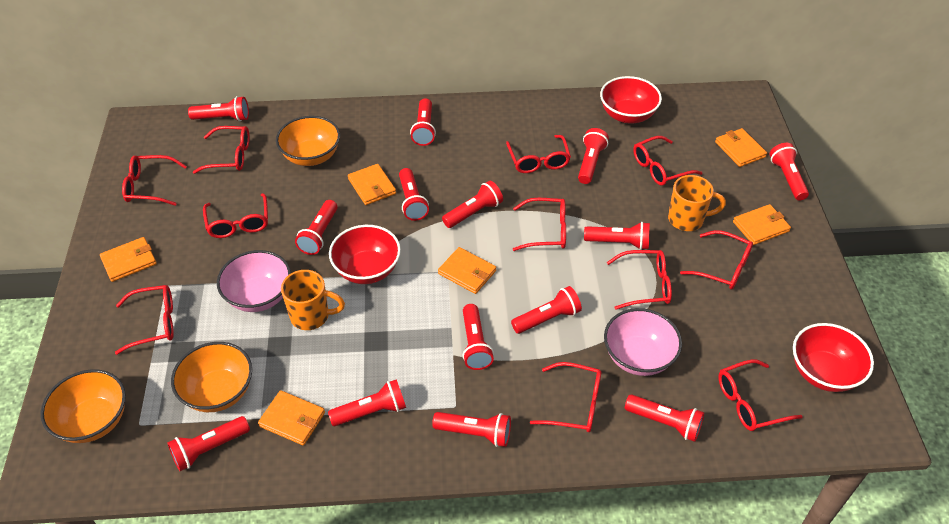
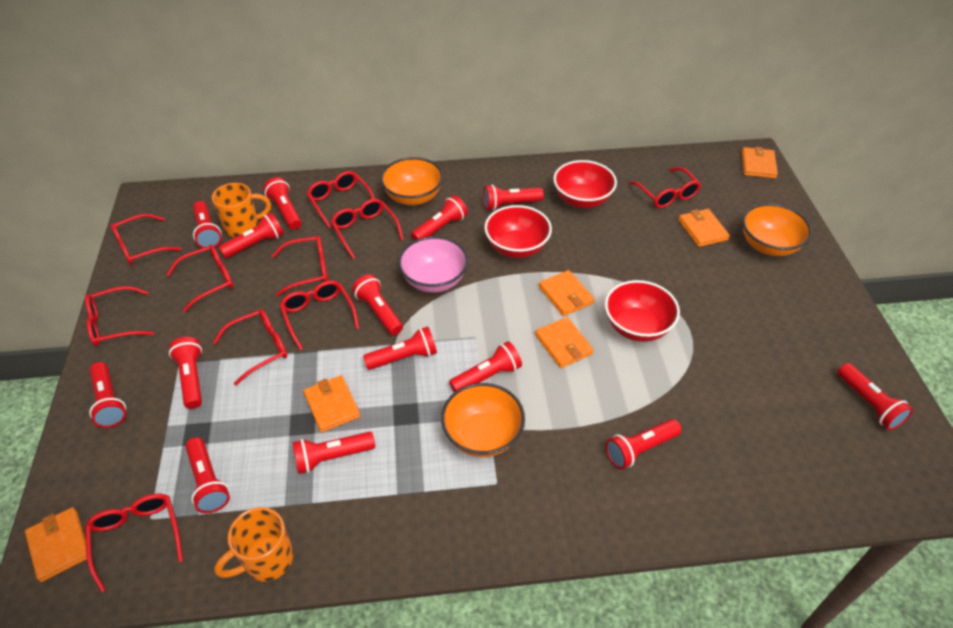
pink bowl: [217,250,291,312] [604,308,682,376] = 2 -> [398,236,468,293] = 1
red glasses: [115,285,174,355] [122,155,187,206] [193,126,250,174] [203,193,268,238] [506,135,571,173] [513,198,566,251] [530,362,602,432] [607,250,672,310] [633,136,702,186] [680,230,753,290] [718,359,803,431] = 11 -> [85,286,154,346] [85,493,183,592] [111,214,182,265] [166,245,233,312] [213,309,287,386] [272,236,328,296] [280,281,359,350] [307,171,375,229] [331,199,404,259] [629,167,701,208] = 10

